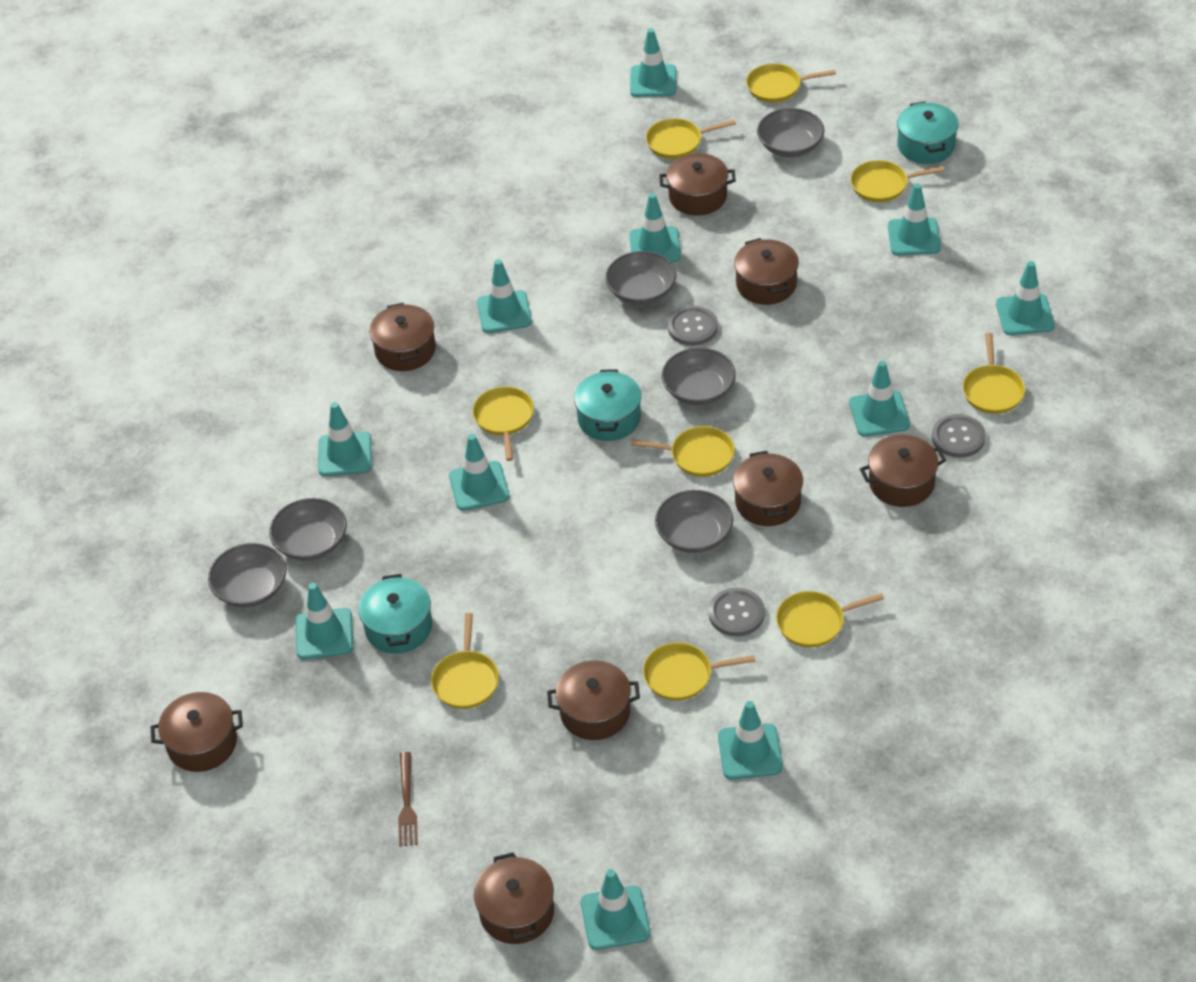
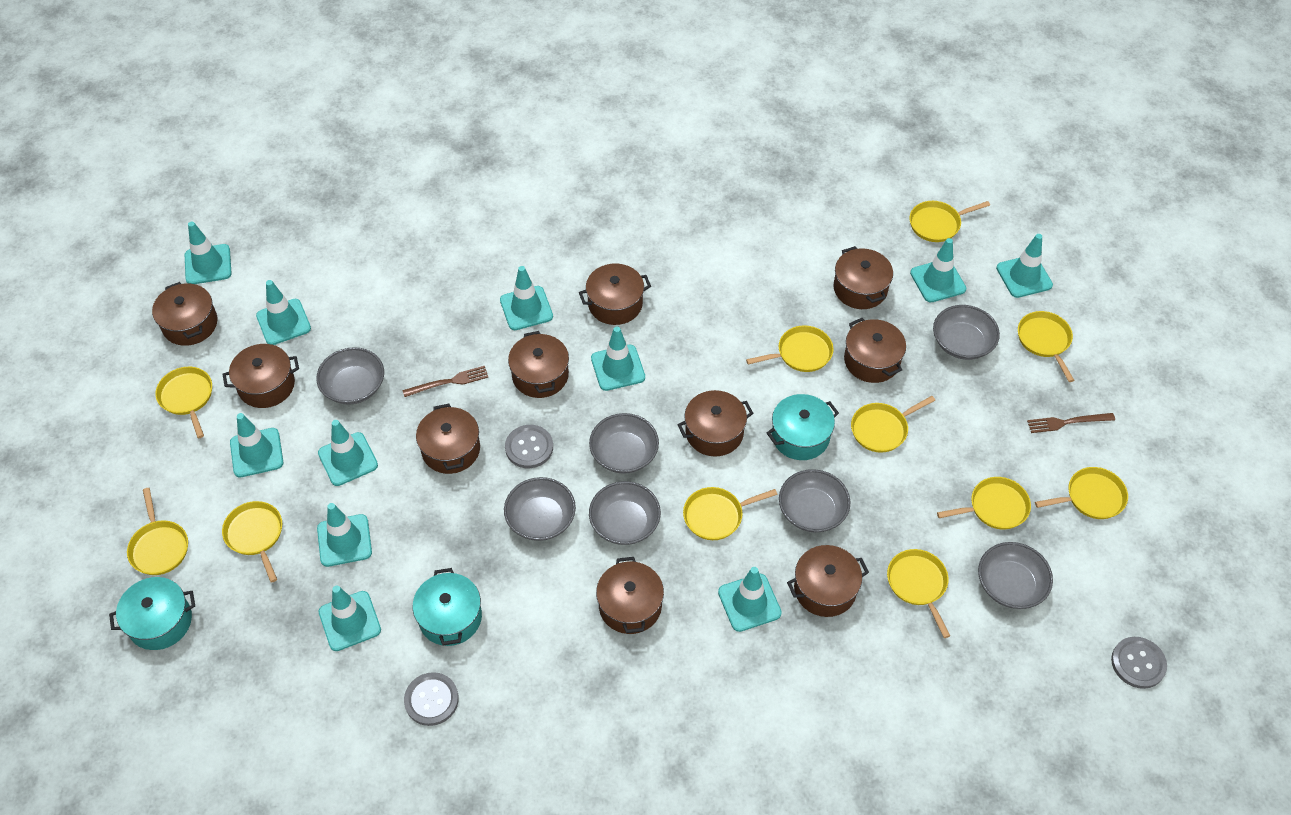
brown fork: [398,752,418,847] = 1 -> [402,366,489,397] [1027,413,1115,433] = 2
brown pot: [151,692,243,772] [369,303,436,371] [474,852,554,944] [547,660,640,740] [659,153,736,215] [733,451,803,526] [734,238,799,305] [860,434,946,507] = 8 -> [152,282,218,346] [223,344,299,408] [416,404,480,474] [508,331,569,398] [579,264,651,325] [596,557,664,634] [678,390,754,456] [787,545,869,617] [834,246,893,309] [844,318,906,383] = 10
grey bowl: [208,543,286,608] [269,498,347,561] [605,251,676,305] [655,490,733,553] [662,348,736,406] [757,108,824,158] = 6 -> [316,347,384,405] [504,477,576,541] [589,413,659,474] [589,481,661,545] [779,469,851,532] [933,305,1000,360] [978,542,1053,609] = 7
yellow pan: [431,613,499,709] [473,387,534,461] [631,426,735,477] [643,643,755,701] [646,118,736,159] [746,64,836,102] [776,591,884,648] [850,160,944,202] [963,333,1025,414] = 9 -> [127,488,188,575] [155,367,212,438] [222,501,282,583] [683,487,777,540] [746,325,834,372] [851,396,935,453] [887,549,950,638] [909,201,990,242] [937,477,1031,530] [1018,311,1074,382] [1035,467,1128,519] = 11

